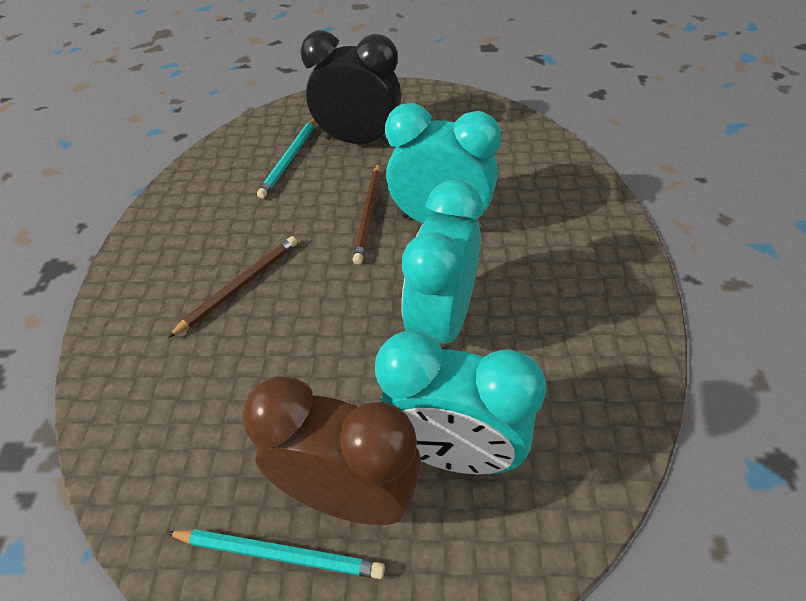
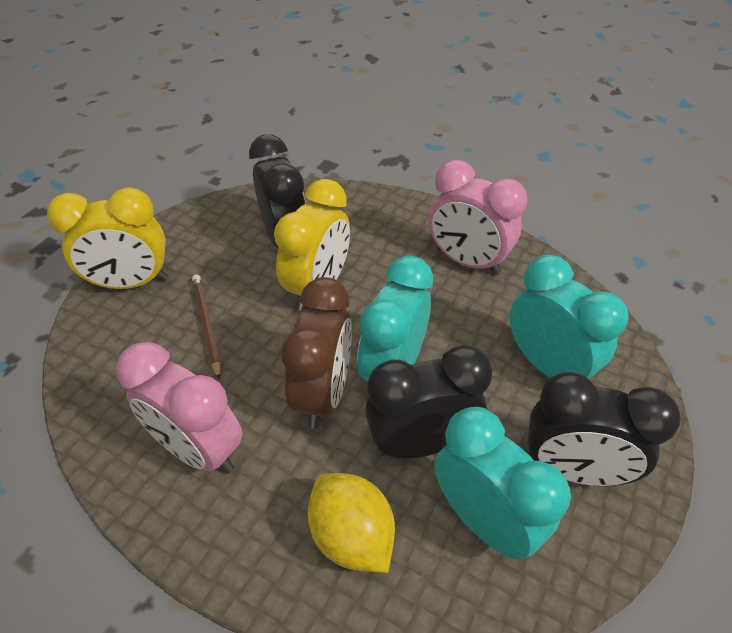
black clock: [300,30,401,145] = 1 -> [249,134,306,248] [365,345,493,459] [527,372,681,486] = 3
brown pencil: [168,236,297,338] [353,163,381,264] = 2 -> [192,275,221,380] = 1
pink clock: none = 0 -> [116,342,243,474] [428,160,527,275] = 2
turquoise pencil: [166,529,385,579] [257,118,316,199] = 2 -> none = 0
yellow clock: none = 0 -> [47,187,168,289] [274,179,350,311] = 2
yellow lemon: none = 0 -> [308,473,395,573] = 1

